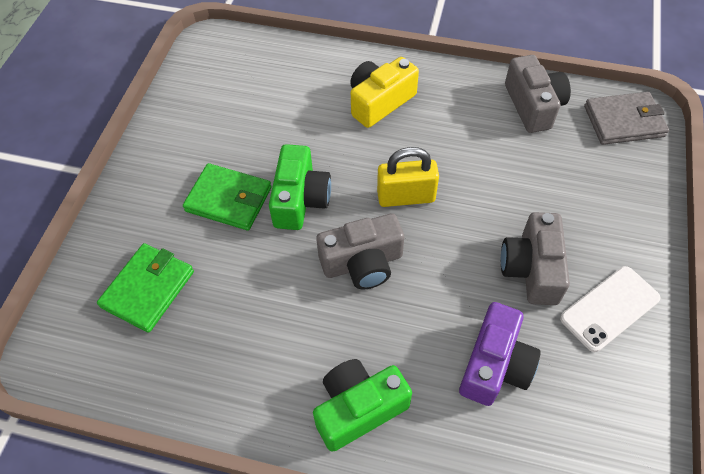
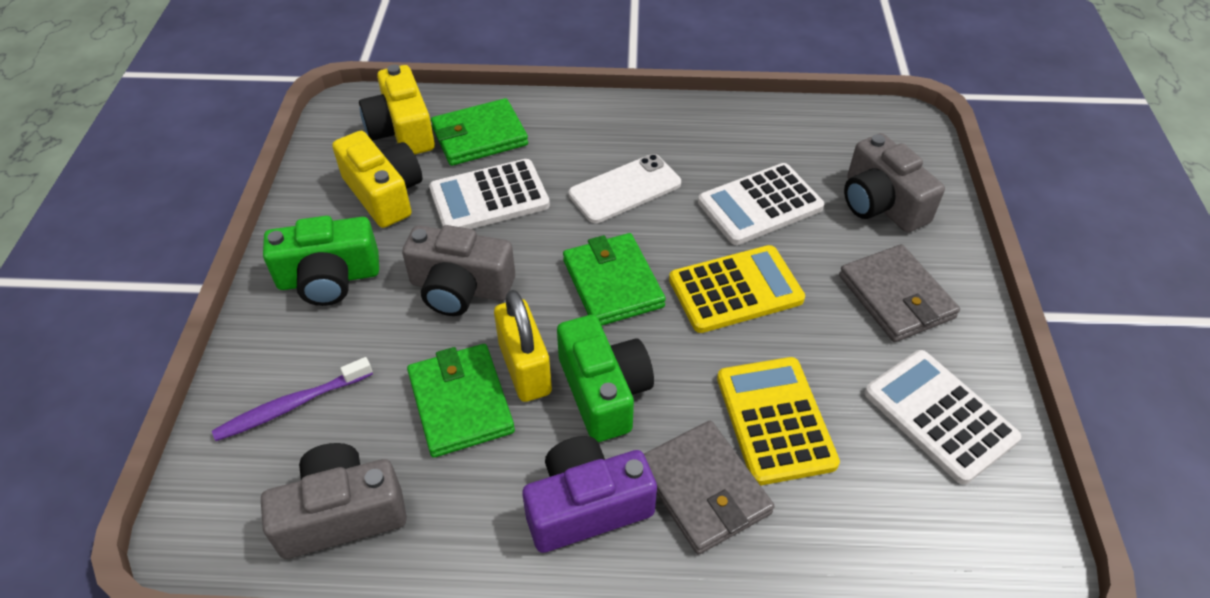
green wallet: [97,243,194,333] [183,163,272,231] = 2 -> [407,344,515,458] [431,98,528,166] [563,233,666,326] = 3
grey wallet: [584,92,669,145] = 1 -> [644,421,775,555] [839,244,960,342] = 2
purple toothbrush: none = 0 -> [212,357,373,441] = 1
white calculator: none = 0 -> [429,159,550,229] [698,163,824,245] [865,350,1021,484] = 3
yellow calculator: none = 0 -> [669,245,805,333] [717,357,840,485] = 2
yellow camera: [350,57,419,128] = 1 -> [332,131,423,228] [359,64,435,154] = 2

